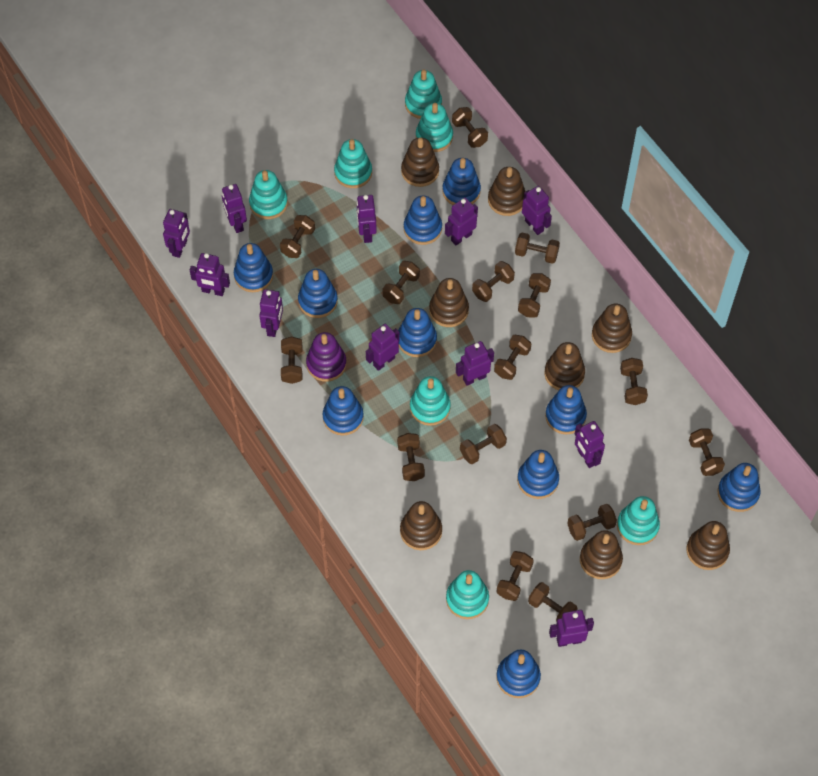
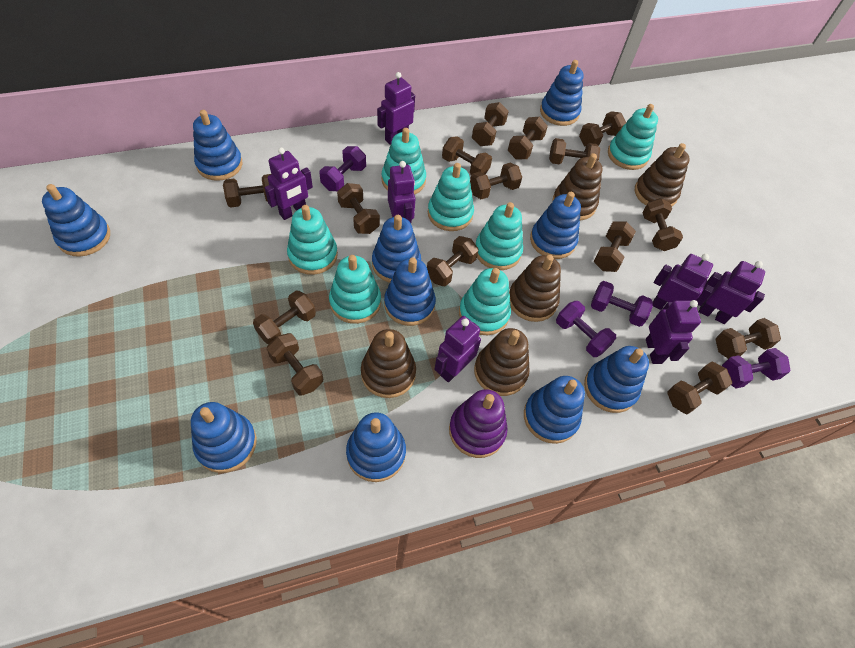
brown stacking toy: [400,501,442,550] [401,138,439,187] [429,278,469,327] [488,167,526,216] [544,342,585,390] [580,530,623,579] [592,304,632,353] [687,521,730,570] = 8 -> [361,329,416,398] [474,328,530,396] [509,255,561,322] [552,153,602,220] [635,143,690,206] = 5
purple dumbbell: none = 0 -> [319,146,366,191] [556,301,616,357] [591,281,653,327] [722,348,790,388] = 4
purple robot: [163,209,190,258] [190,253,230,296] [222,184,247,233] [259,289,283,337] [357,195,377,243] [366,324,400,371] [445,198,478,245] [456,341,494,386] [522,186,552,235] [549,610,594,647] [575,421,605,468] = 11 -> [265,148,313,220] [377,72,415,145] [388,161,416,223] [434,316,481,382] [646,300,701,364] [653,254,714,310] [699,261,765,324] = 7

